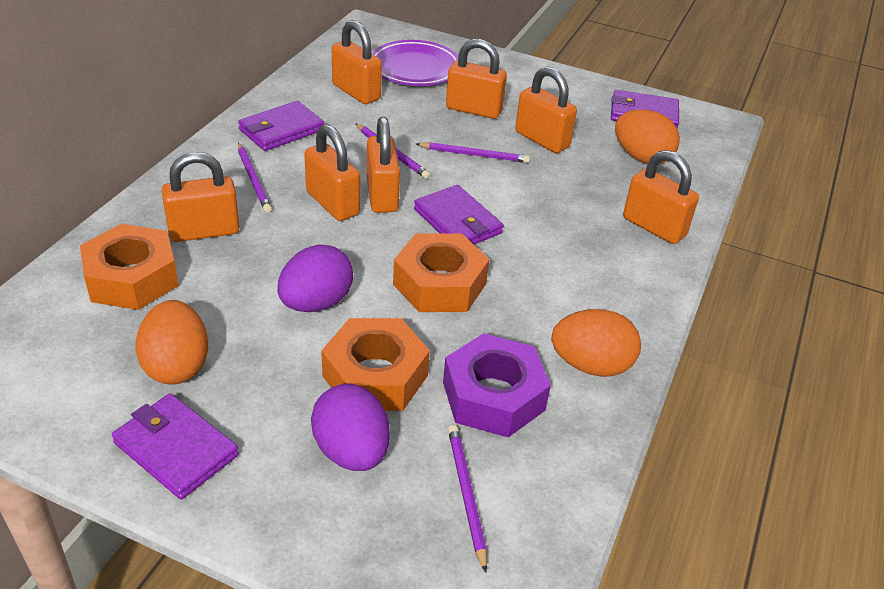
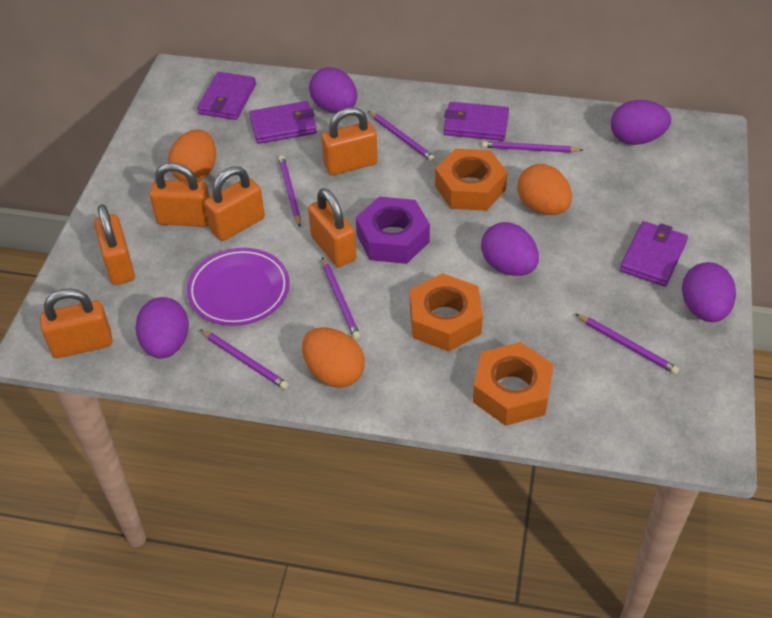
orange padlock: [162,152,240,242] [304,124,360,221] [332,20,382,104] [367,117,400,213] [446,39,507,119] [515,66,577,153] [623,150,699,244] = 7 -> [40,289,112,358] [94,204,135,285] [149,163,209,227] [205,166,265,241] [308,188,356,267] [321,107,378,175] = 6
purple egg: [277,245,353,312] [311,384,390,471] = 2 -> [136,297,189,359] [309,67,357,113] [481,222,539,276] [611,100,671,145] [682,262,736,322] = 5
purple pencil: [238,143,272,213] [355,123,430,179] [416,142,530,163] [448,425,487,573] = 4 -> [200,329,288,389] [278,156,301,227] [322,257,360,339] [368,111,435,162] [482,141,583,153] [576,314,679,374] = 6

